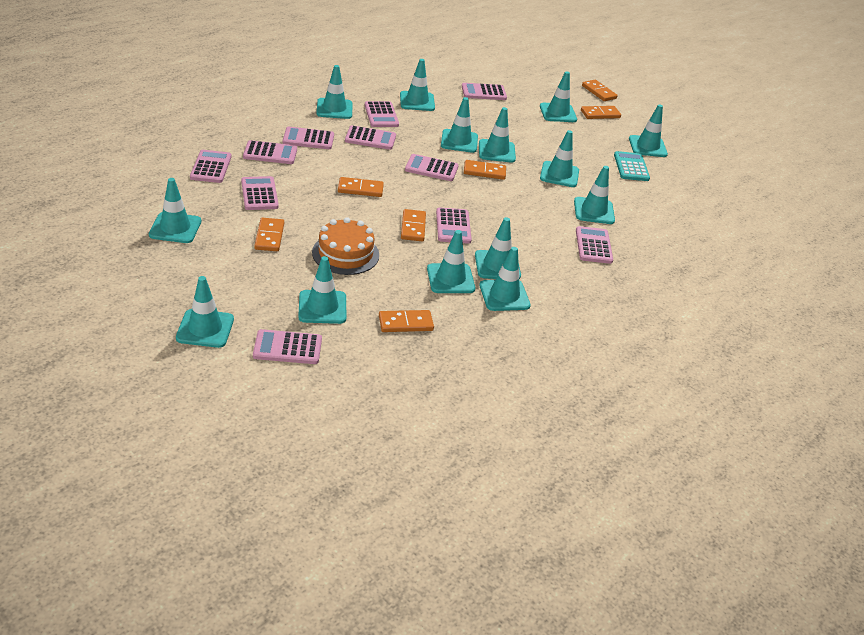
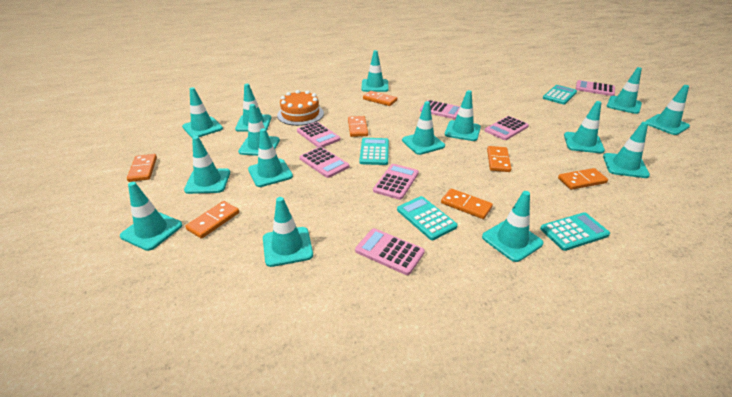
pink calculator: [190,150,232,183] [241,176,279,210] [243,140,297,164] [253,329,322,364] [283,127,334,149] [345,125,396,150] [365,101,399,127] [405,154,458,181] [436,207,472,244] [462,83,507,100] [576,226,613,264] = 11 -> [297,122,340,147] [300,147,349,178] [355,228,425,275] [373,164,419,200] [420,100,460,119] [485,116,529,140] [576,80,615,96] = 7
turquoise calculator: [614,151,650,181] = 1 -> [359,138,389,165] [397,196,458,240] [540,212,610,251] [543,85,577,104] = 4
turquoise traffic cone: [149,178,201,243] [176,276,234,348] [298,256,346,324] [316,65,353,119] [400,59,435,111] [427,230,475,293] [441,97,478,153] [475,217,521,279] [479,107,516,163] [479,247,531,311] [540,71,577,122] [540,130,579,187] [574,166,615,224] [629,104,668,157] = 14 -> [120,182,182,251] [182,87,223,138] [184,136,230,194] [235,84,271,132] [238,104,280,156] [248,128,293,187] [263,197,313,267] [361,50,389,92] [402,101,445,155] [445,90,481,141] [482,191,544,262] [564,101,605,153] [603,122,650,178] [607,67,642,114] [645,85,690,135] = 15

